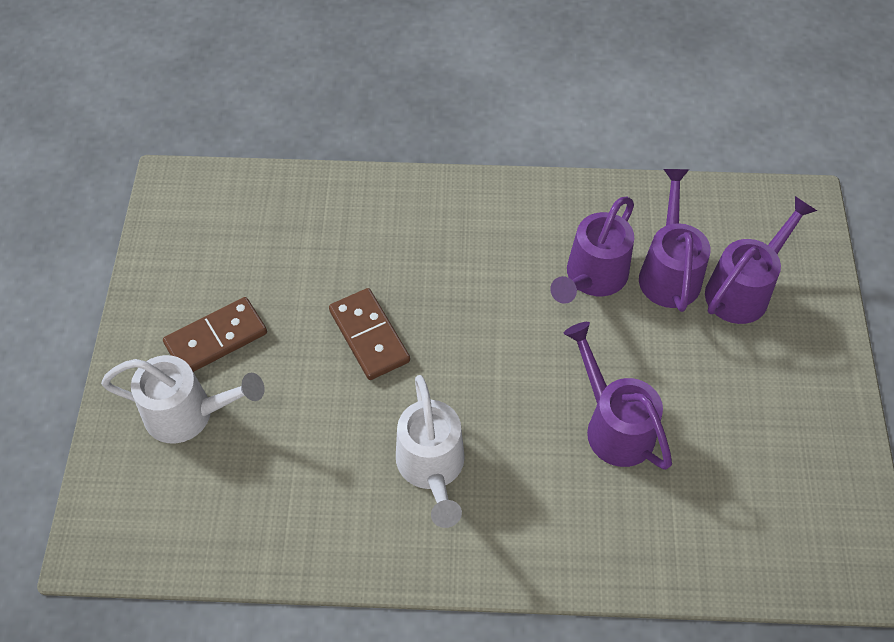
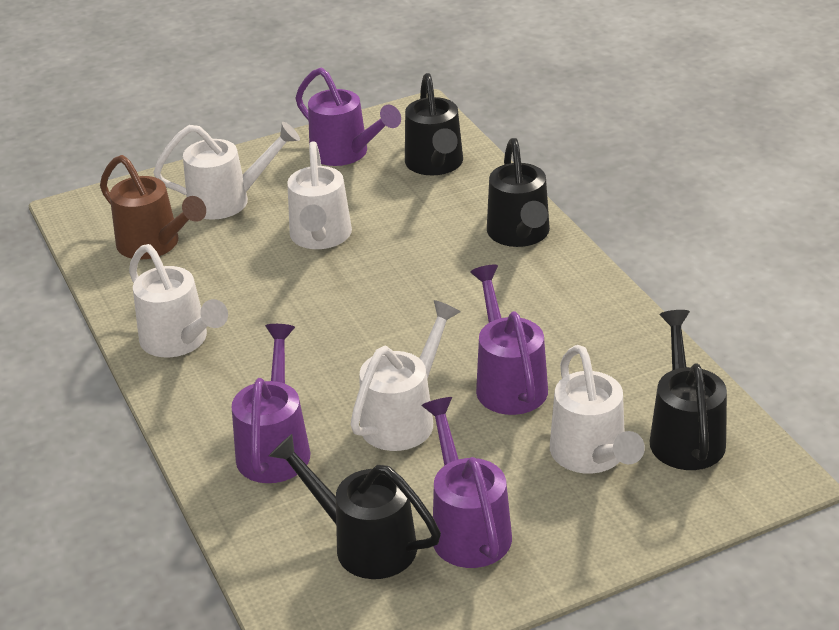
black watering can: none = 0 -> [269,434,441,579] [405,73,463,175] [487,138,550,247] [650,310,727,470] = 4
brown domino: [163,297,267,372] [329,288,410,380] = 2 -> none = 0
brown watering can: none = 0 -> [100,155,206,260] = 1
white watering can: [101,355,265,443] [396,375,465,528] = 2 -> [129,244,228,357] [153,122,300,220] [287,141,352,249] [350,300,460,451] [550,345,645,474] = 5

